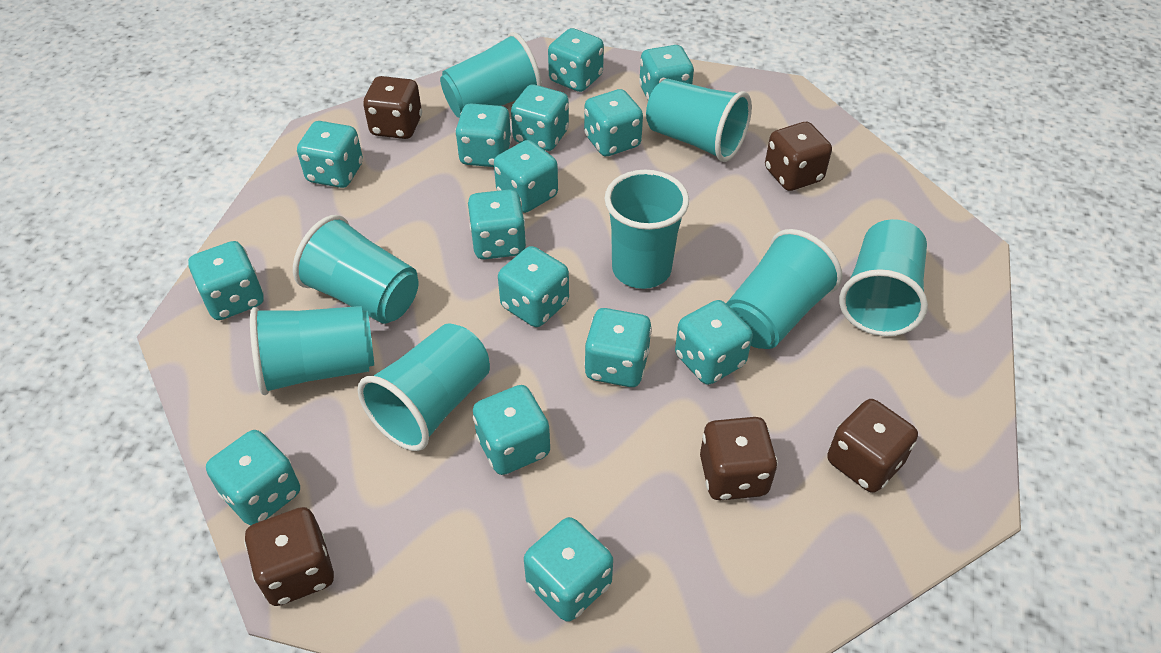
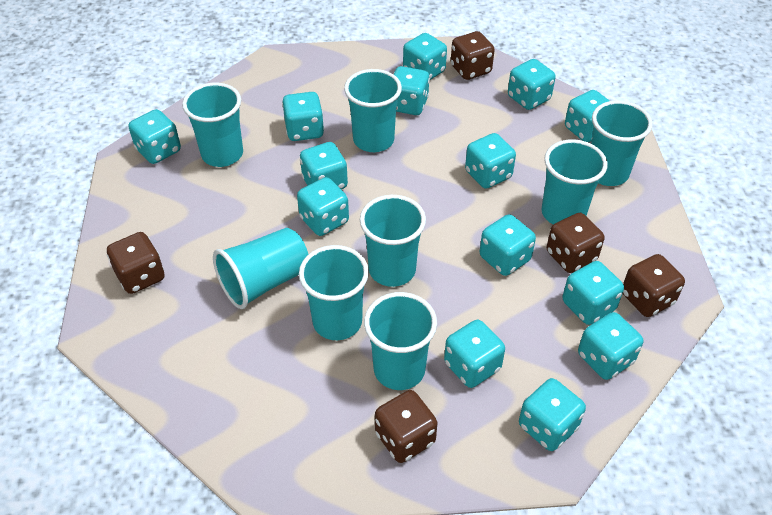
turquoise dice: [188,241,264,320] [206,430,300,526] [297,121,363,188] [455,103,512,167] [468,189,527,259] [473,385,550,475] [494,140,558,213] [498,246,569,327] [511,84,569,151] [524,517,613,622] [548,28,604,92] [584,89,643,156] [584,308,652,387] [639,45,694,100] [675,300,753,385] = 15 -> [129,109,181,164] [282,92,324,141] [297,177,349,236] [300,142,348,189] [394,66,430,115] [403,33,447,80] [444,320,505,388] [465,133,516,189] [479,214,536,276] [508,59,556,110] [519,378,586,451] [562,261,624,325] [565,90,610,142] [578,312,643,380] = 14

